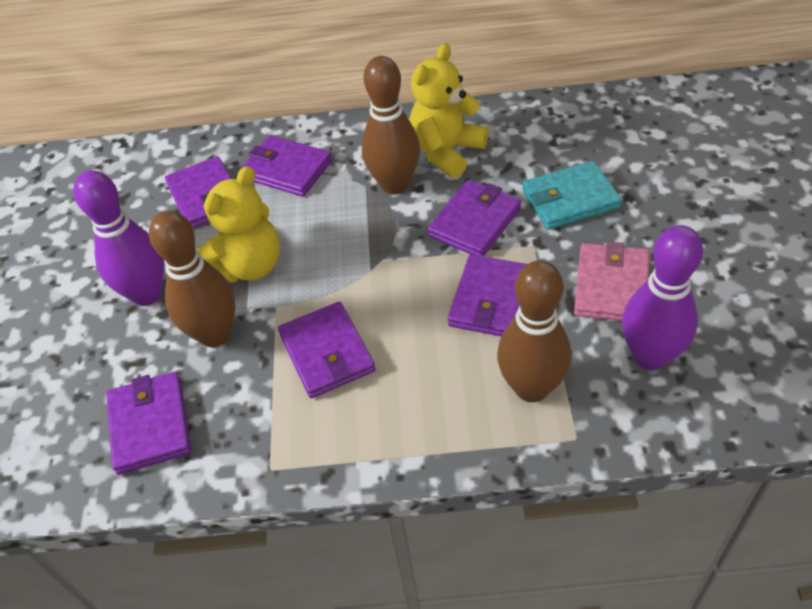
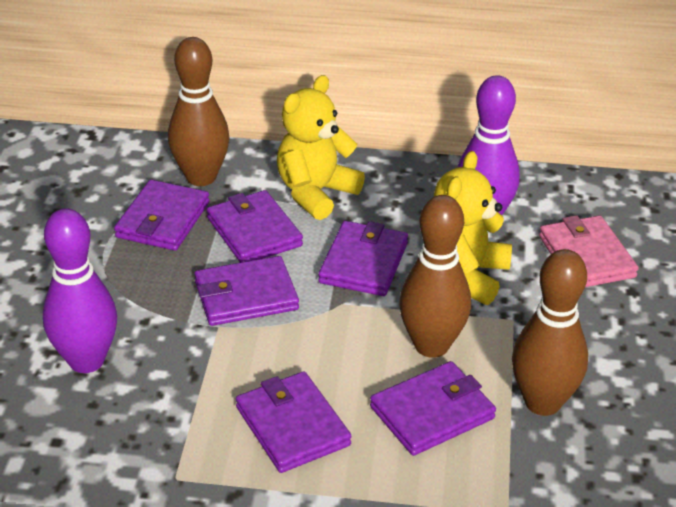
turquoise wallet: [522,161,622,229] = 1 -> none = 0

